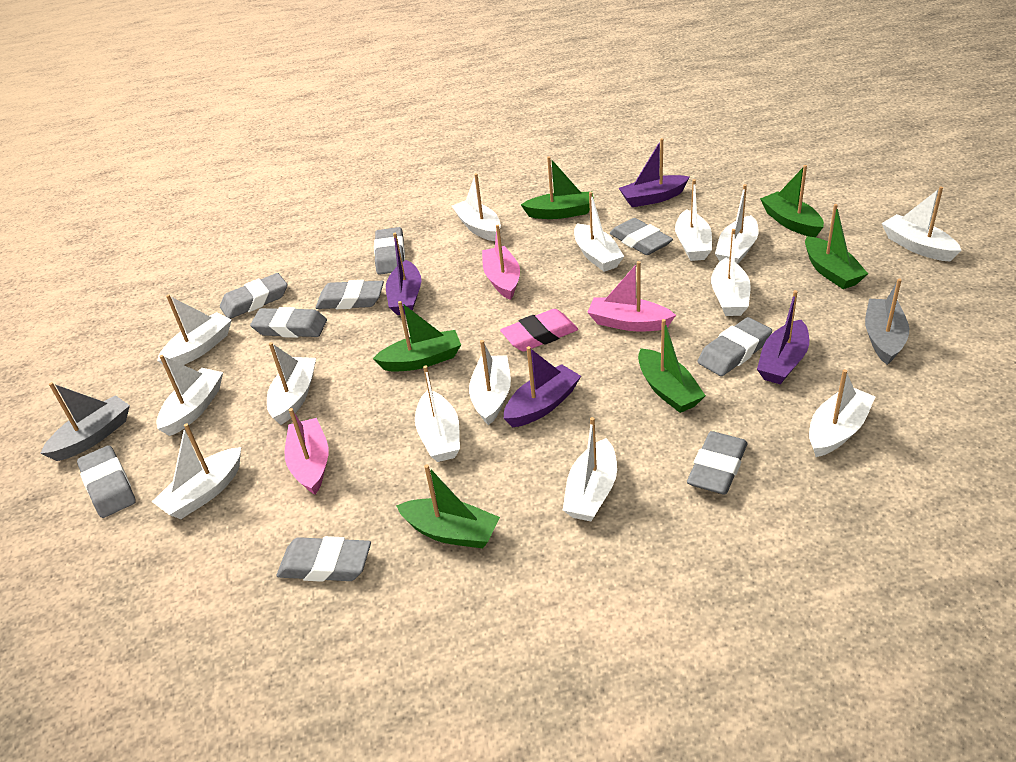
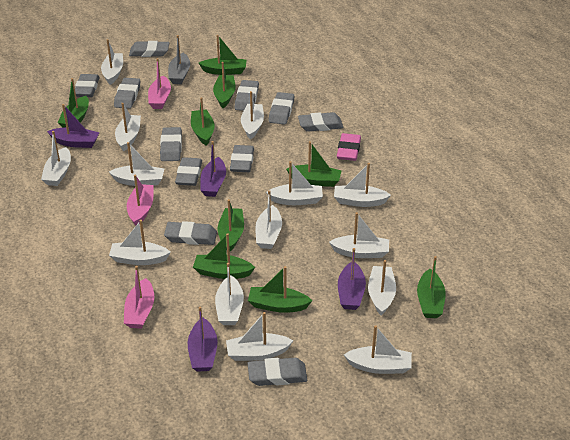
green boat: [373,301,461,372] [396,464,500,549] [521,156,594,219] [638,319,706,413] [760,165,824,237] [805,204,868,289] = 6 -> [58,78,89,128] [191,97,215,146] [193,233,255,279] [199,35,246,75] [213,62,235,108] [218,199,244,251] [248,266,312,313] [286,141,342,187] [417,256,446,318] = 9
grey boat: [40,382,130,461] [865,278,909,365] = 2 -> [168,35,190,84] = 1
grey eraser: [77,445,136,518] [220,273,288,319] [250,307,327,338] [276,536,371,582] [316,280,384,309] [374,227,405,275] [610,218,673,255] [687,431,747,494] [698,317,772,376] = 9 -> [75,74,99,97] [114,78,140,109] [129,41,169,57] [160,127,182,161] [164,221,217,245] [175,157,202,186] [230,145,254,172] [235,80,259,111] [247,358,307,386] [269,92,295,125] [298,112,343,132] = 11

